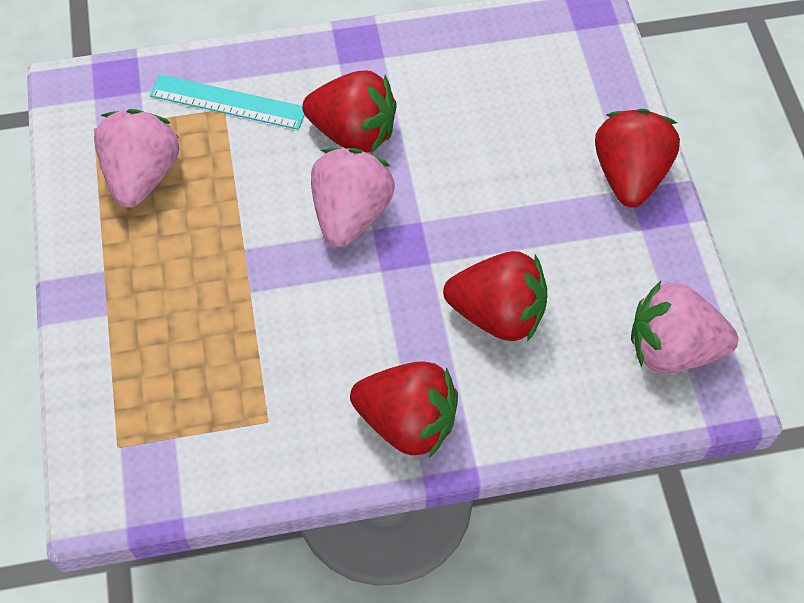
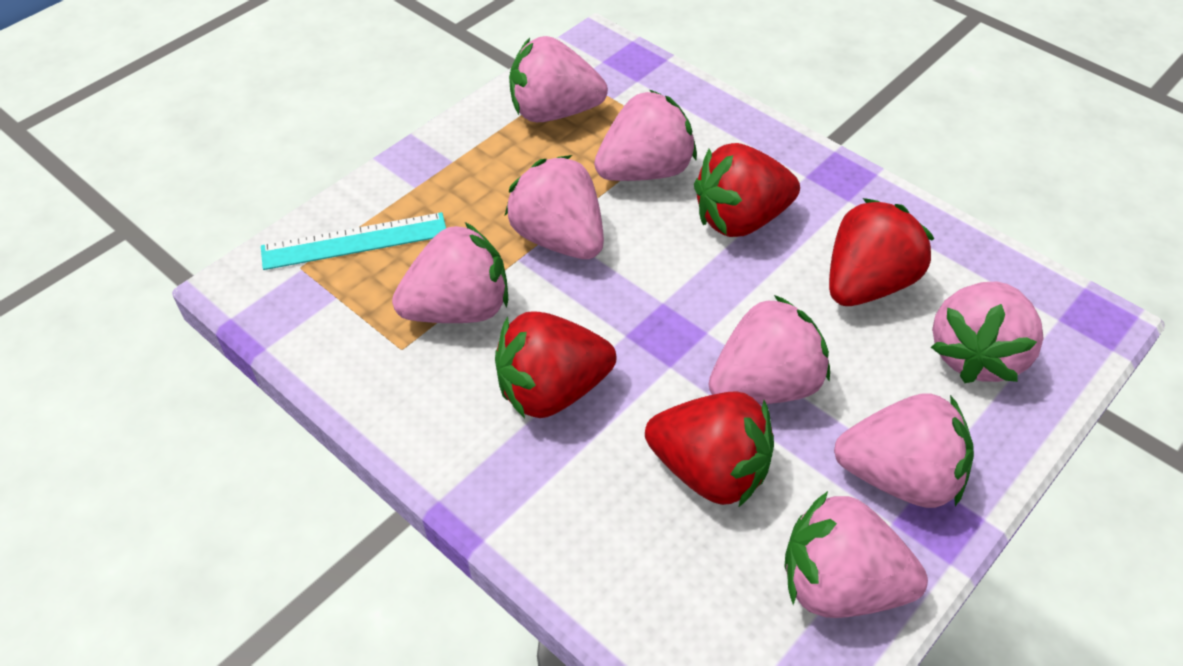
pink strawberry: [94,109,180,208] [311,148,395,247] [631,281,738,373] = 3 -> [392,222,508,323] [505,155,604,259] [509,36,608,122] [594,89,697,181] [708,295,830,404] [785,491,928,618] [834,393,974,508] [931,282,1044,383] = 8

